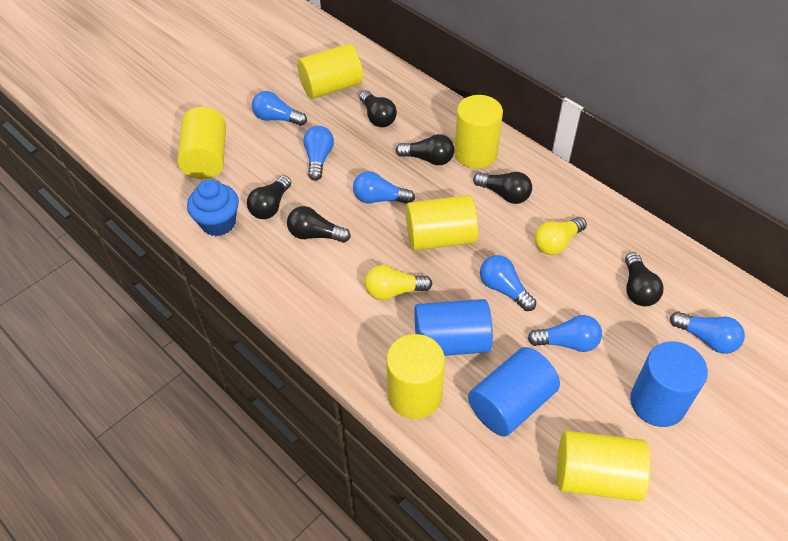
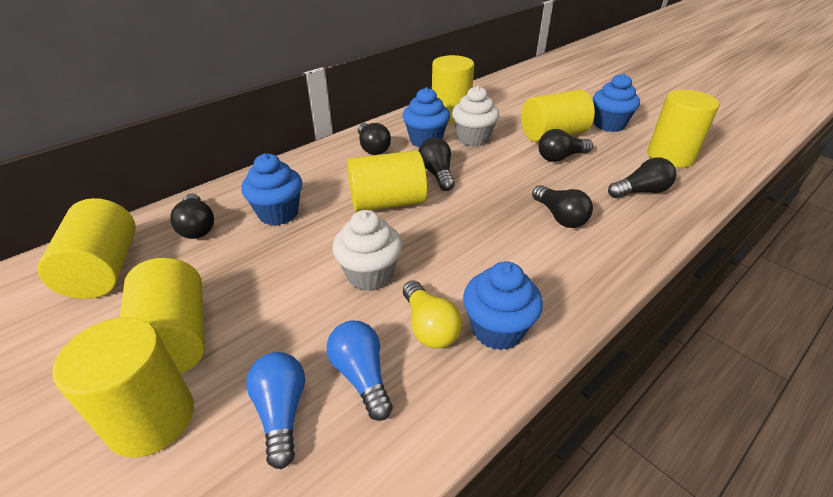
blue cupcake: [187,179,239,236] = 1 -> [241,153,302,225] [403,87,450,147] [463,261,543,350] [593,73,640,132] = 4
blue cylinder: [414,299,493,356] [468,347,560,437] [630,341,708,427] = 3 -> none = 0
blue light bulb: [252,91,307,126] [303,126,334,181] [353,171,415,203] [480,255,536,311] [528,315,602,352] [670,311,745,354] = 6 -> [246,352,305,469] [327,320,393,421] = 2
white cupcake: none = 0 -> [332,210,402,291] [452,86,499,147] = 2
yellow cylinder: [177,107,226,179] [298,44,363,99] [386,334,445,419] [406,195,478,251] [454,95,503,169] [557,431,650,501] = 6 -> [38,198,136,299] [52,317,194,458] [120,258,205,374] [347,150,427,212] [432,55,474,123] [521,89,595,142] [647,90,719,168] = 7
yellow light bulb: [365,265,433,300] [535,217,587,255] = 2 -> [403,280,462,348] = 1

